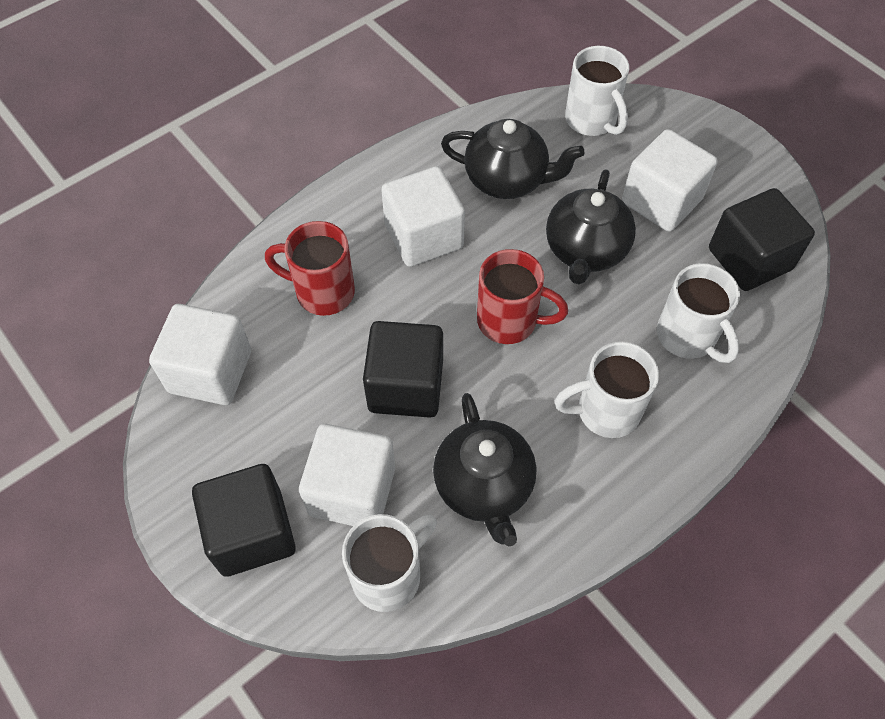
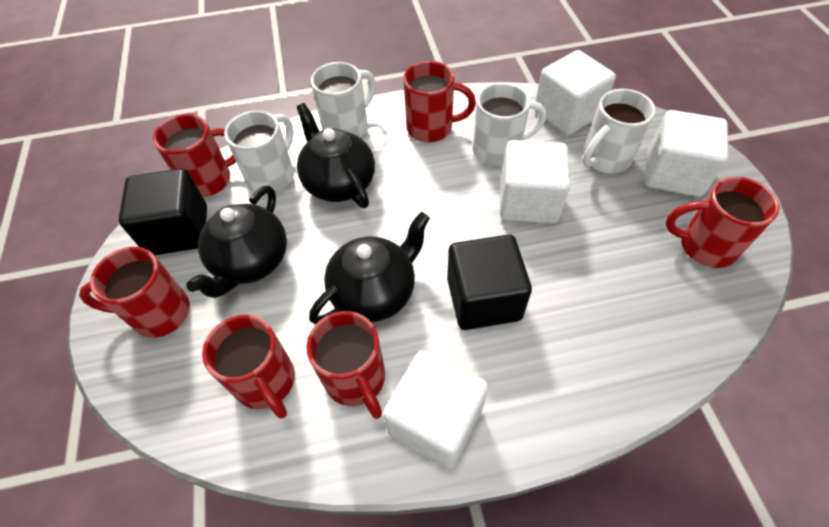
black cube: [192,464,296,577] [363,321,443,418] [709,188,815,291] = 3 -> [119,169,207,255] [447,235,532,330] = 2
red mug: [265,221,355,316] [477,249,568,344] = 2 -> [79,247,190,338] [153,114,236,197] [202,314,295,419] [306,311,385,419] [403,61,476,142] [665,177,779,268] = 6

